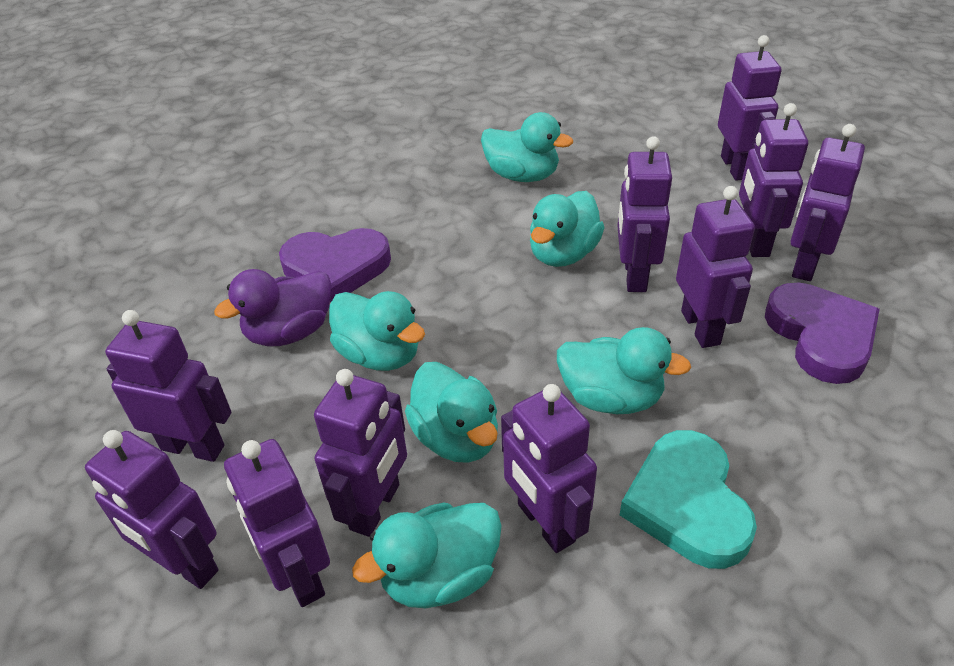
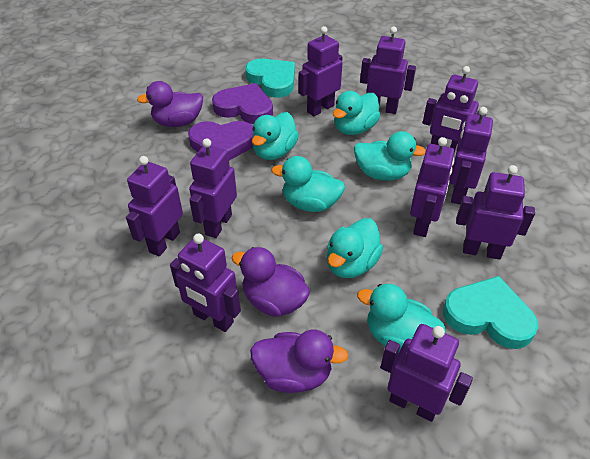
purple duck: [214,269,331,346] = 1 -> [137,81,203,127] [232,247,310,317] [250,330,348,393] = 3
turquoise heart: [620,430,757,569] = 1 -> [245,59,295,98] [443,276,538,349] = 2

